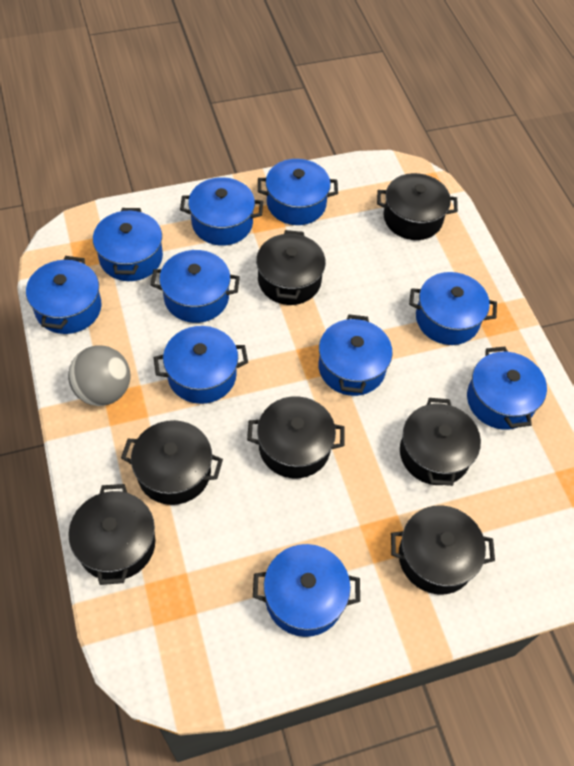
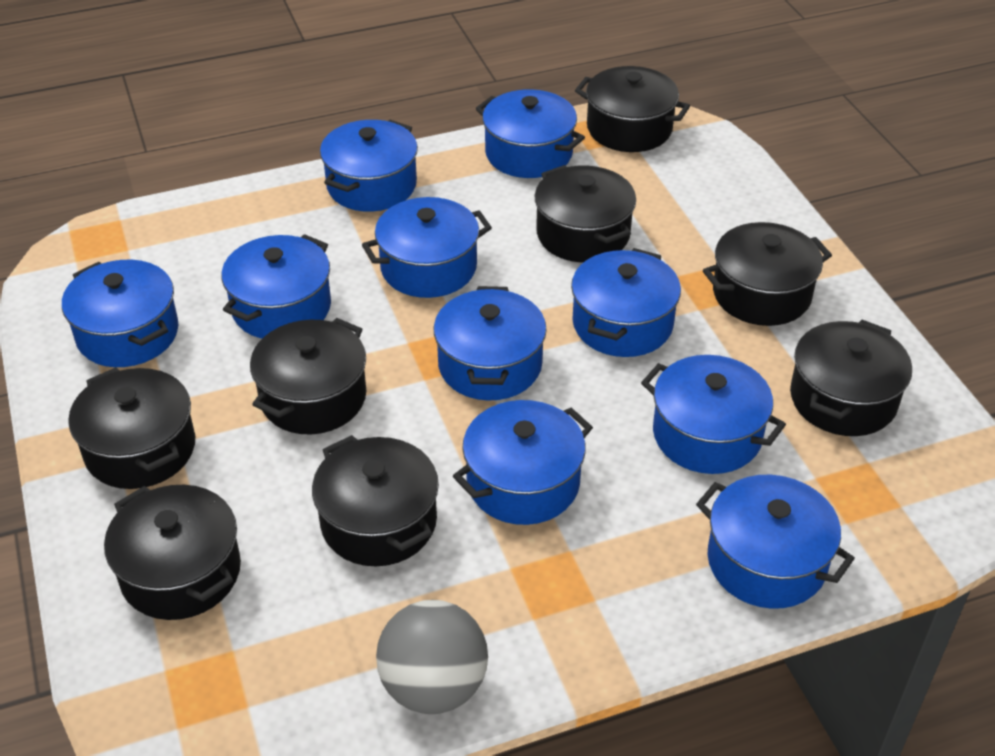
black pot: [69,484,155,585] [121,420,223,505] [247,396,345,479] [256,230,326,305] [377,173,458,240] [391,505,495,595] [400,398,481,486] = 7 -> [68,367,195,489] [104,485,241,620] [250,318,366,434] [312,435,439,566] [534,165,636,263] [575,66,690,152] [703,222,832,326] [790,320,912,436] = 8

